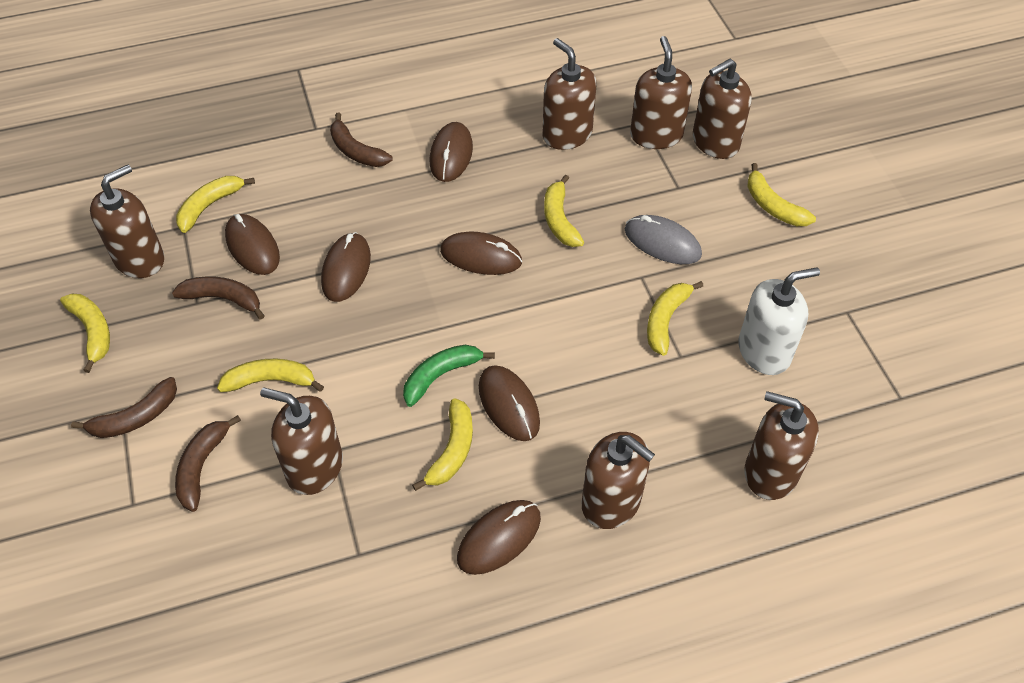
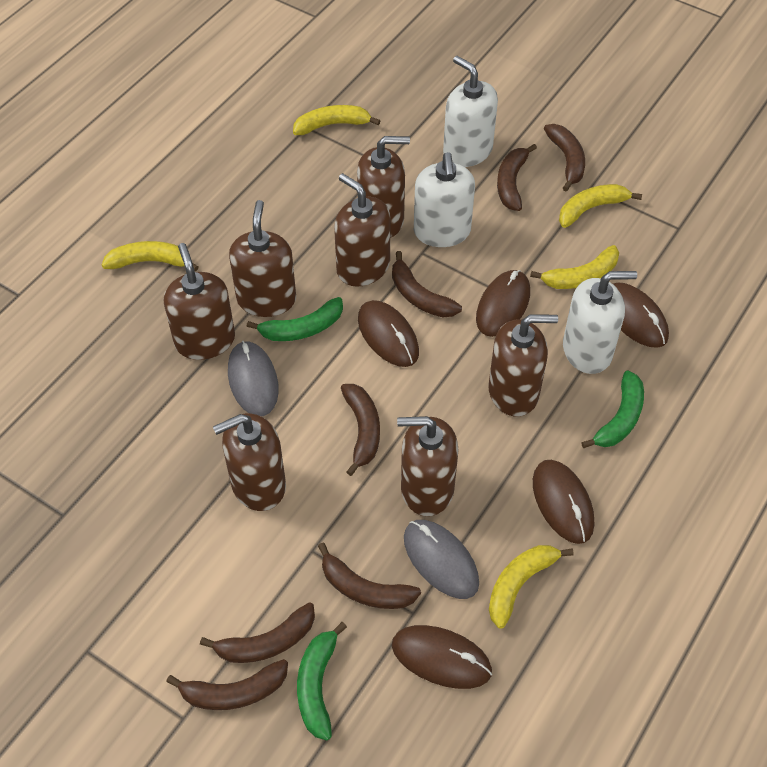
brown banana: [71,377,177,438] [172,276,264,320] [175,415,241,512] [330,113,393,167] = 4 -> [166,659,288,710] [200,602,315,663] [318,543,421,609] [341,384,380,476] [392,251,462,318] [497,144,537,211] [544,124,585,191] = 7
brown mouse: [225,214,280,275] [321,232,371,302] [430,122,473,182] [440,232,522,275] [457,500,541,575] [479,365,540,441] = 6 -> [358,300,419,367] [392,625,492,689] [476,270,530,337] [533,460,594,544] [613,283,669,348] = 5
green banana: [403,345,495,407] = 1 -> [247,297,343,341] [297,622,347,740] [581,370,644,448] = 3
grey mouse: [625,215,702,264] = 1 -> [228,341,279,416] [404,520,479,599] = 2
white soap dispenser: [738,267,820,375] = 1 -> [414,152,475,247] [443,56,498,167] [563,271,637,374] = 3
yellow banana: [60,294,110,373] [176,176,255,233] [217,359,324,392] [412,398,473,491] [544,174,584,247] [647,281,703,356] [747,163,816,226] = 7 -> [102,241,199,271] [293,105,380,135] [489,545,574,629] [530,245,619,289] [559,184,642,228] = 5

